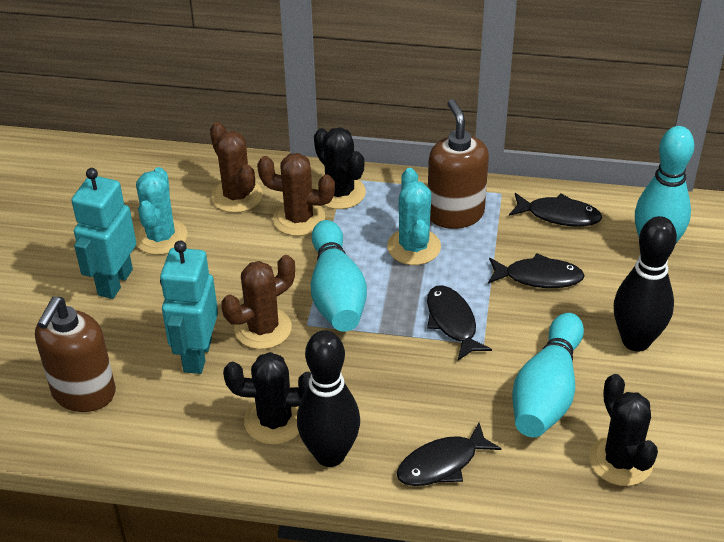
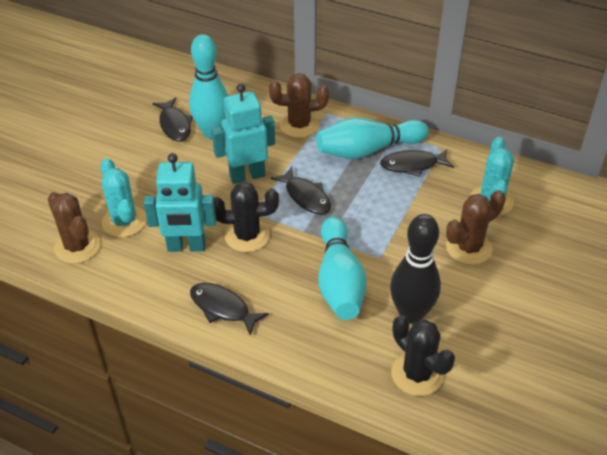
black bowling pin: [297,330,360,467] [614,216,677,351] = 2 -> [390,214,441,324] = 1
black cactus: [223,352,311,445] [314,127,366,209] [589,374,658,486] = 3 -> [214,182,279,252] [391,315,455,396] = 2
brown soap dispenser: [35,297,116,412] [428,99,489,229] = 2 -> none = 0

